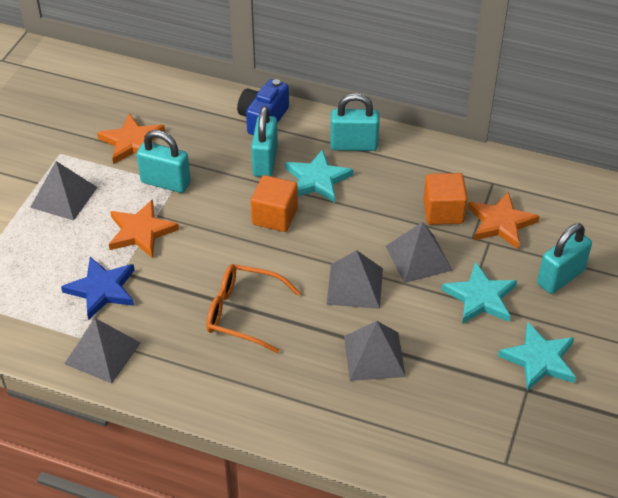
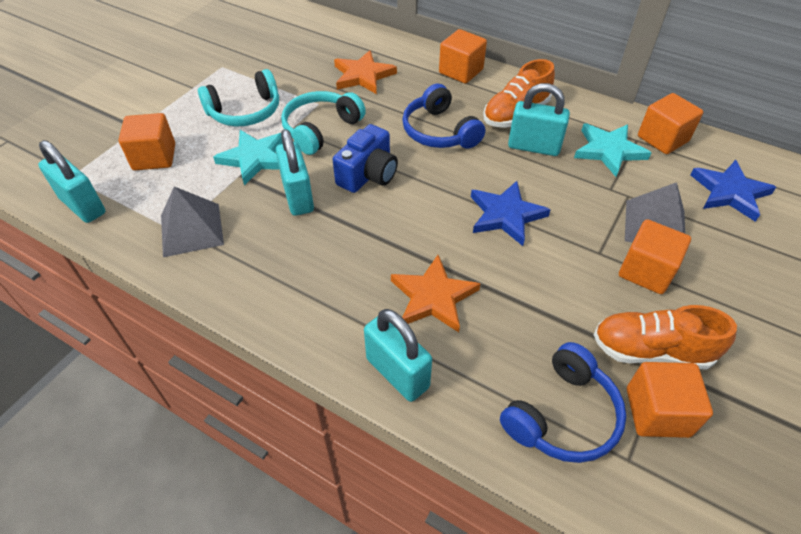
blue headphones: none = 0 -> [402,84,485,149] [500,342,626,463] = 2
blue star: [61,257,134,320] = 1 -> [471,181,551,246] [691,160,776,222] = 2
grey pyramid: [30,161,98,221] [64,318,141,384] [326,250,383,309] [344,321,406,381] [386,222,453,283] = 5 -> [161,186,224,257] [625,182,685,243] = 2
orange cube: [251,175,298,232] [423,173,468,225] = 2 -> [119,113,175,171] [439,29,487,84] [619,219,691,294] [627,362,713,438] [638,93,703,154] = 5
orange glasses: [206,264,301,353] = 1 -> none = 0
orange shoe: none = 0 -> [484,59,555,128] [593,305,737,370] = 2
orange star: [97,113,165,164] [109,199,179,258] [468,191,540,249] = 3 -> [334,50,397,94] [391,255,481,332] = 2
turquoise headphones: none = 0 -> [198,69,279,127] [281,91,366,155] = 2
turquoise star: [285,149,353,203] [442,262,517,324] [498,322,576,391] = 3 -> [213,130,283,185] [574,124,651,177] = 2

